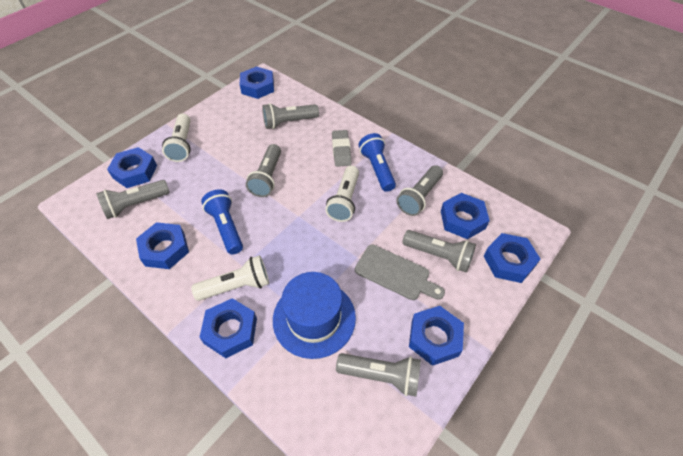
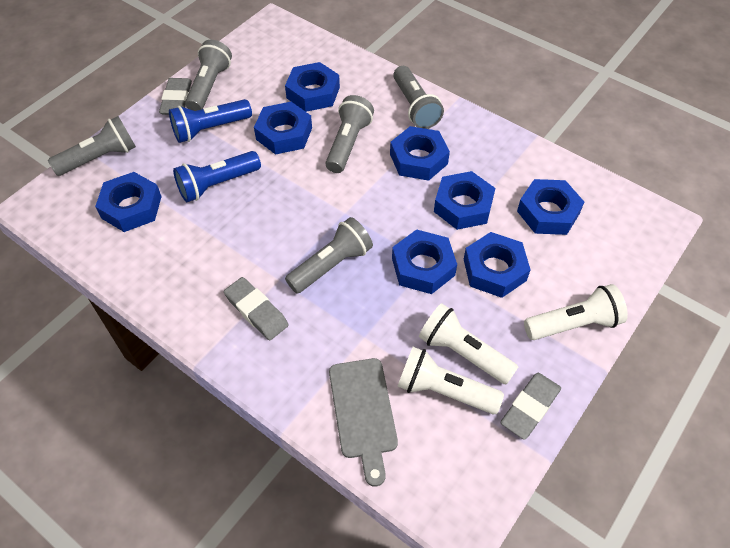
blue hat: [273,272,356,359] = 1 -> none = 0
blue nut: [107,147,157,188] [136,222,189,269] [199,298,257,358] [240,67,274,99] [409,306,464,366] [441,193,490,239] [484,233,540,283] = 7 -> [95,172,162,232] [254,102,312,155] [285,62,340,112] [390,126,450,181] [392,229,457,294] [434,171,495,230] [464,232,531,298] [517,179,584,235] = 8
grey eraser: [332,130,351,167] = 1 -> [159,78,192,115] [224,277,289,340] [501,373,561,440] = 3
grey flashlight: [96,180,170,219] [246,144,281,197] [262,103,319,129] [336,353,421,397] [396,165,443,216] [402,230,476,273] = 6 -> [48,116,136,176] [185,40,232,111] [285,217,373,293] [325,95,374,173] [393,66,444,129] = 5

